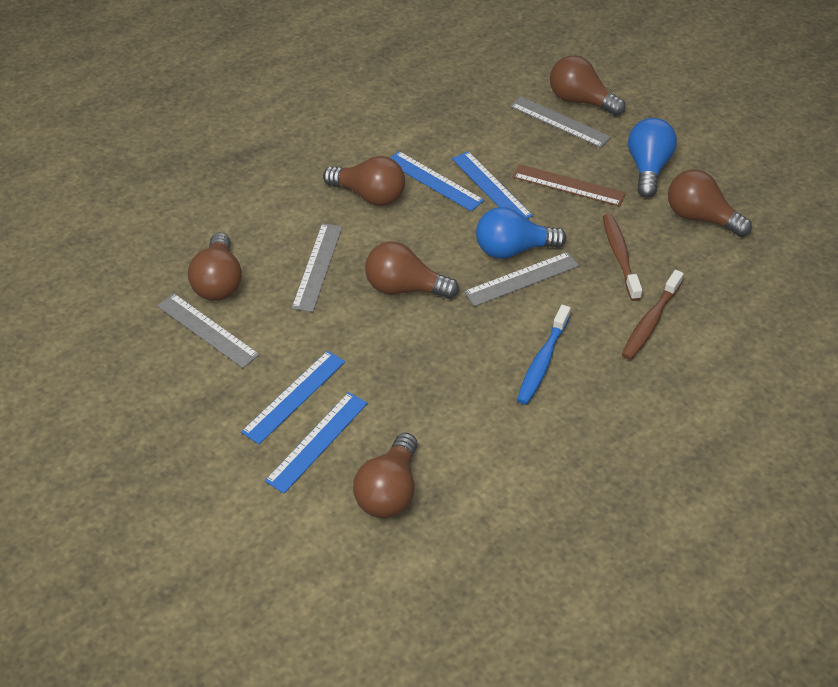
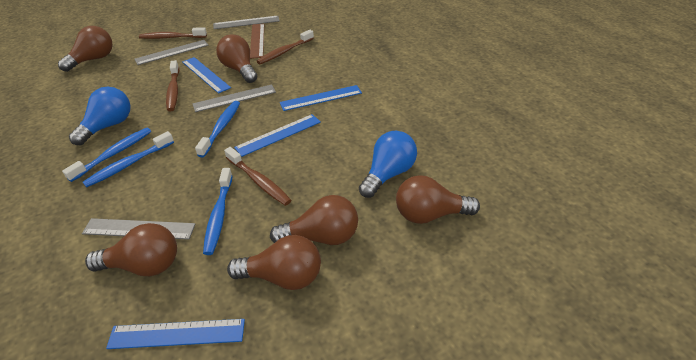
blue toothbrush: [517,305,571,405] = 1 -> [62,128,151,182] [83,131,174,187] [195,101,240,157] [203,168,233,255] = 4
brown toothbrush: [603,214,642,301] [622,270,684,360] = 2 -> [139,27,207,39] [166,60,179,111] [224,147,292,206] [257,30,314,65] = 4

